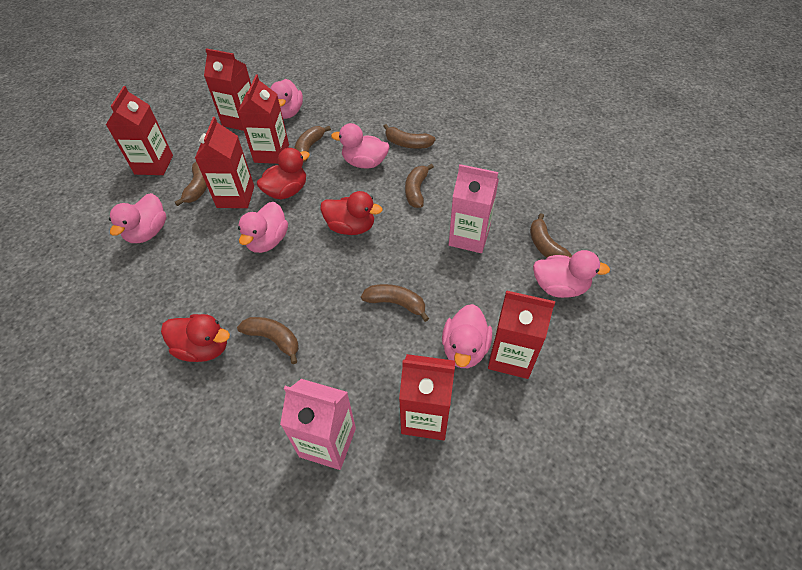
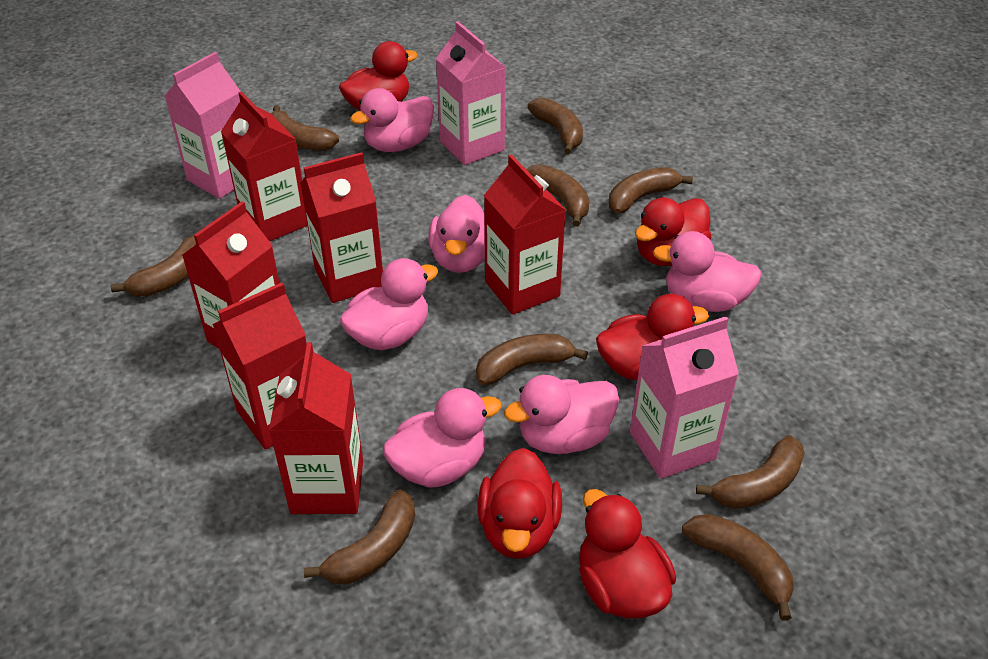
brown banana: [175,162,207,206] [237,317,299,364] [294,126,331,163] [361,284,429,322] [383,124,435,149] [405,164,434,208] [530,213,572,258] = 7 -> [111,236,196,297] [271,105,339,151] [304,489,415,585] [476,334,588,385] [526,164,589,226] [527,97,583,154] [609,167,693,214] [682,514,794,621] [696,435,805,509] = 9
pink carton: [280,379,356,470] [449,164,499,253] = 2 -> [165,52,241,199] [436,21,505,165] [630,316,739,479] = 3
red duck: [161,314,230,362] [257,148,310,200] [320,191,383,235] = 3 -> [339,41,418,111] [477,448,562,559] [579,489,676,619] [596,294,709,380] [635,198,711,266] = 5

